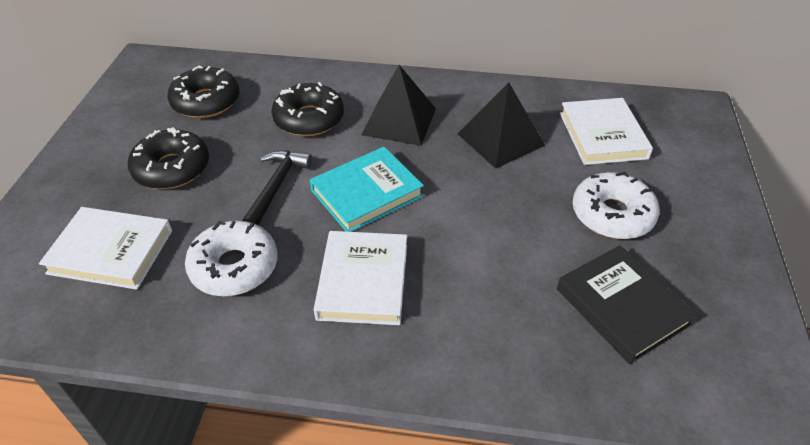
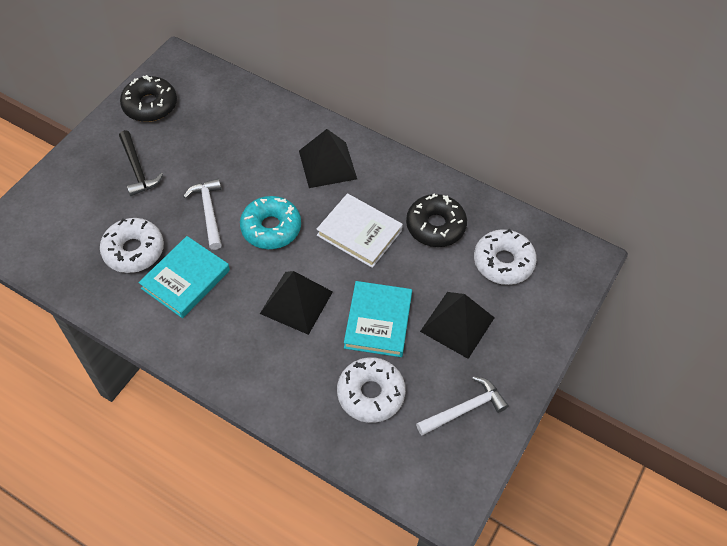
black book: [557,245,697,364] = 1 -> none = 0
black donut: [128,127,209,189] [167,65,239,118] [271,82,344,136] = 3 -> [120,75,177,122] [406,193,467,247] = 2
black pyramid: [362,65,436,146] [457,82,545,169] = 2 -> [260,271,333,335] [299,129,357,188] [420,292,494,359] = 3
turquoise book: [310,147,424,232] = 1 -> [138,236,230,318] [344,281,412,357] = 2
turquoise donut: none = 0 -> [240,196,301,249] = 1
white book: [39,207,172,290] [314,231,407,325] [560,98,653,165] = 3 -> [316,193,403,268] = 1
white donut: [185,221,278,296] [573,172,659,239] = 2 -> [100,218,164,273] [337,357,406,423] [474,229,537,285] = 3
white hammer: none = 0 -> [183,179,222,250] [416,376,509,435] = 2

